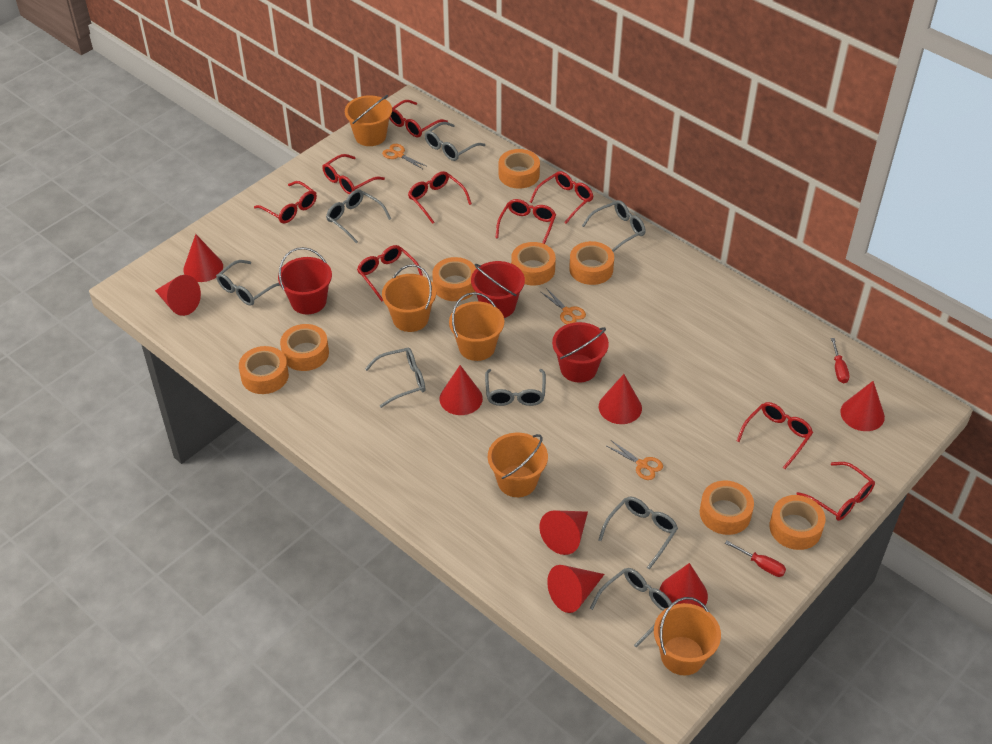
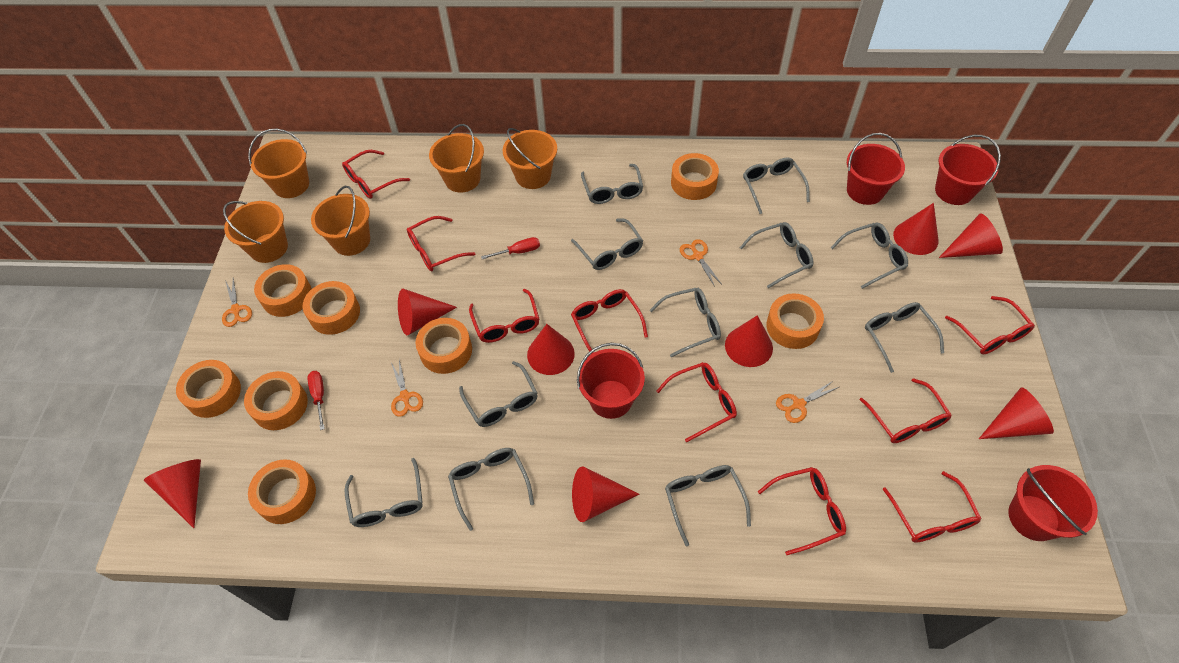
grey glasses: [216,260,280,306] [326,189,391,243] [365,347,425,408] [425,122,485,161] [485,369,546,406] [582,200,646,252] [590,568,672,648] [598,497,678,570] = 8 -> [344,458,423,527] [448,448,534,531] [459,361,538,427] [571,218,643,270] [581,164,643,204] [650,288,721,357] [665,465,751,546] [740,222,814,288] [743,157,810,214] [831,223,908,289] [865,302,944,373] = 11
orange scissors: [382,144,426,169] [541,288,586,324] [607,441,663,480] = 3 -> [222,279,252,327] [391,360,423,417] [680,239,721,287] [776,381,839,423] = 4
red bucket: [278,247,332,314] [471,261,525,318] [552,322,609,383] = 3 -> [577,343,645,419] [847,133,905,205] [935,135,1001,205] [1008,465,1098,541] = 4

